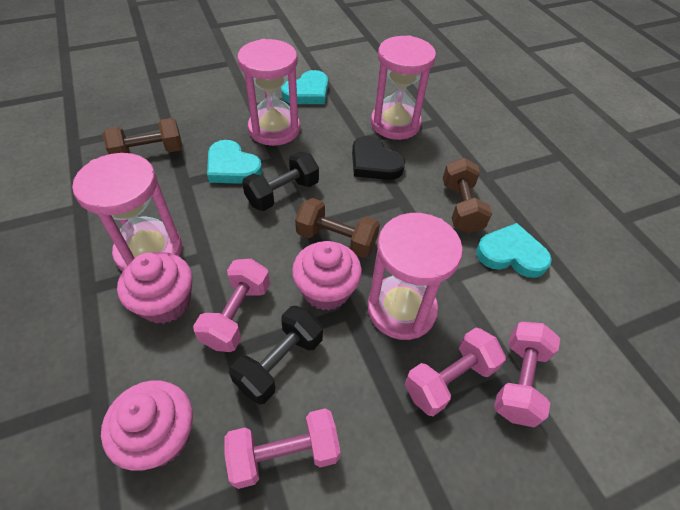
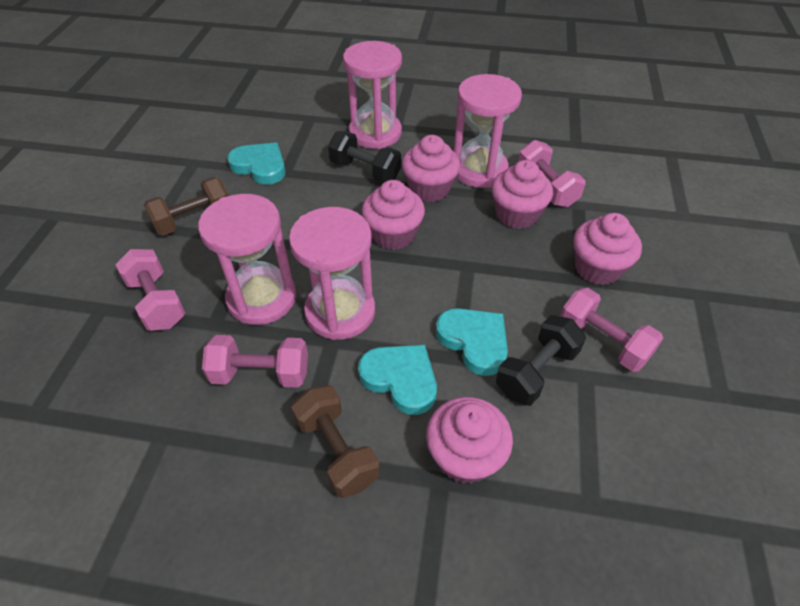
black heart: [352,136,405,180] = 1 -> none = 0
brown dumbbell: [103,118,183,154] [295,198,380,258] [443,158,492,233] = 3 -> [144,177,229,236] [291,385,380,498] = 2
pink cupcake: [101,380,193,471] [117,252,193,324] [292,241,362,310] = 3 -> [362,180,425,250] [402,135,460,202] [426,397,513,484] [491,160,553,229] [573,213,642,285] = 5

